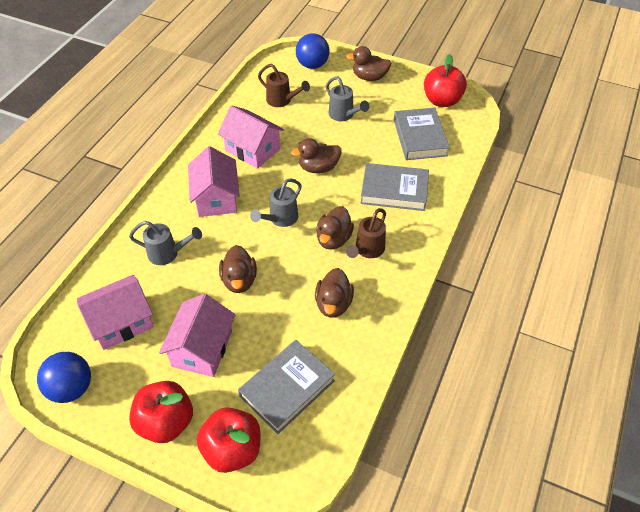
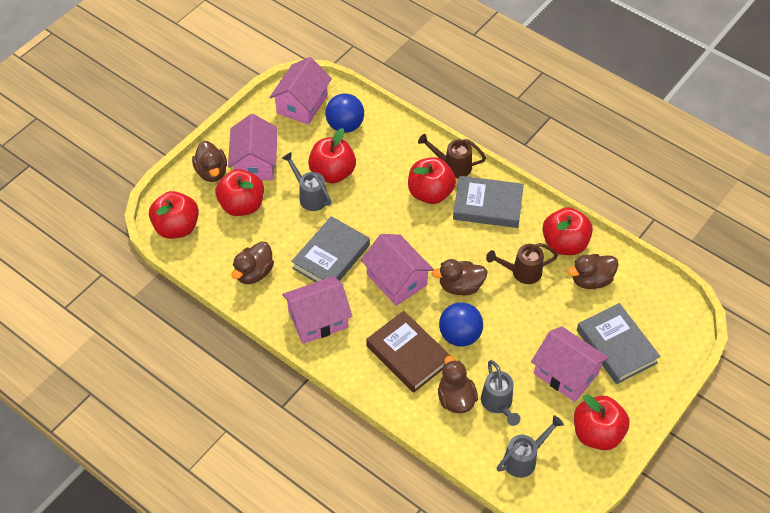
brown book: none = 0 -> [366,311,451,393] = 1
pink house: [77,275,154,350] [159,294,235,377] [188,146,240,217] [218,105,284,169] = 4 -> [228,114,278,180] [270,57,332,125] [282,276,352,344] [361,234,434,306] [531,326,609,402] = 5
red apple: [129,381,193,443] [197,407,260,473] [424,54,467,107] = 3 -> [149,191,199,239] [216,169,264,216] [308,128,356,183] [408,157,456,204] [542,207,593,255] [574,395,630,450] = 6

